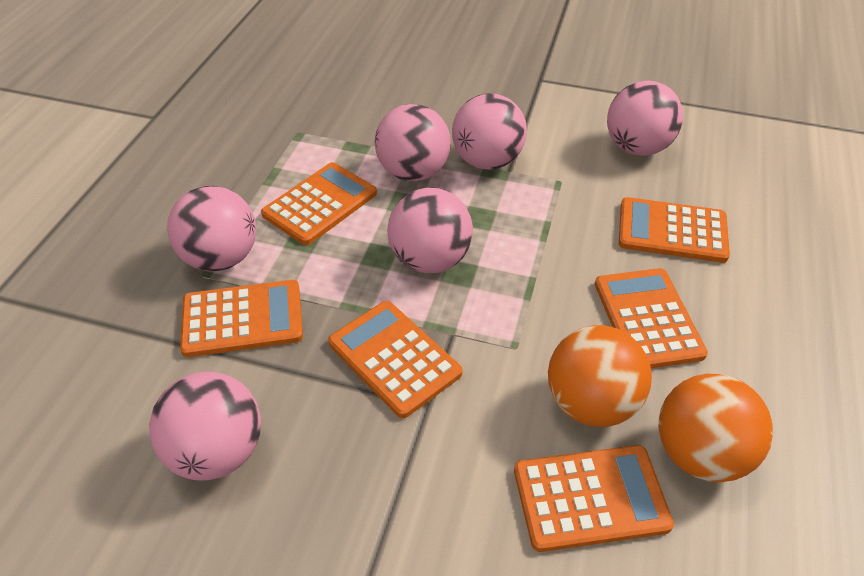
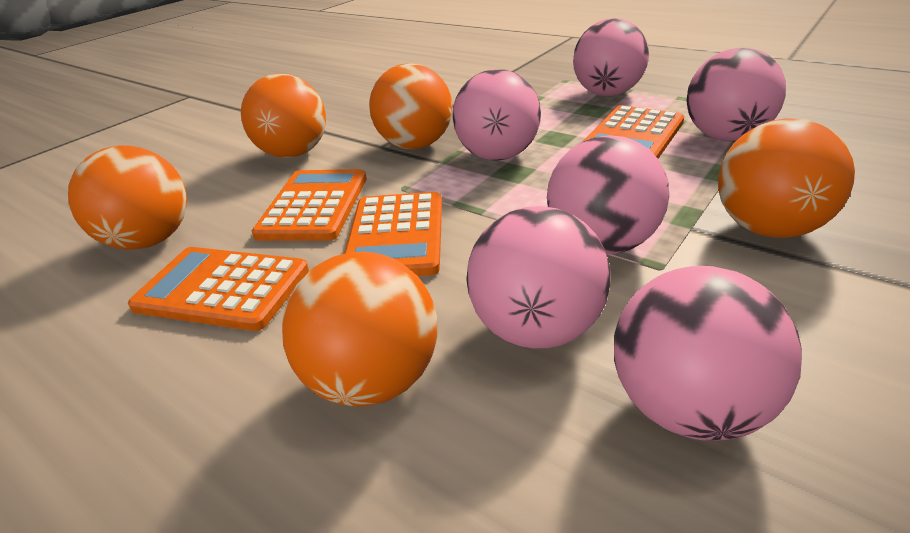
orange ball: [548,325,652,427] [659,374,773,482] = 2 -> [68,145,187,250] [241,73,326,158] [282,252,437,407] [369,63,453,149] [718,118,855,238] = 5
orange calculator: [180,280,303,357] [261,162,377,245] [328,301,462,418] [514,445,674,552] [595,268,708,368] [619,197,730,263] = 6 -> [128,247,309,331] [252,169,367,241] [344,192,442,276] [584,105,684,159] = 4

